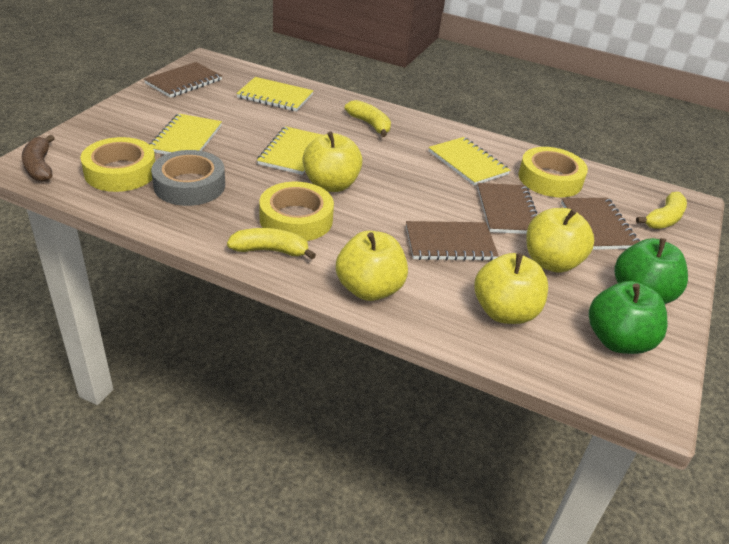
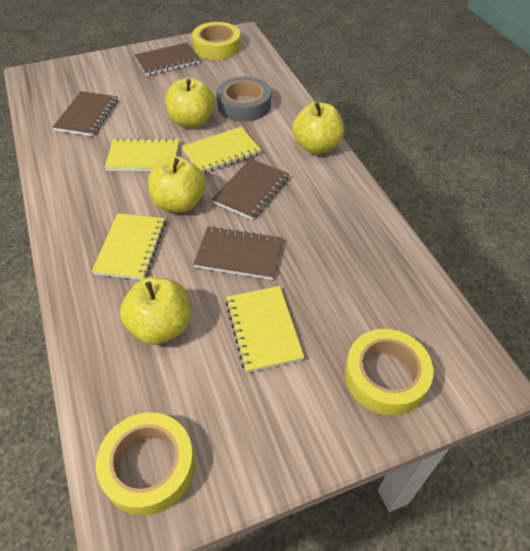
brown banana: [22,135,55,182] = 1 -> none = 0
green apple: [589,281,667,354] [614,238,688,304] = 2 -> none = 0
yellow banana: [227,228,316,259] [345,100,391,137] [636,192,687,229] = 3 -> none = 0

